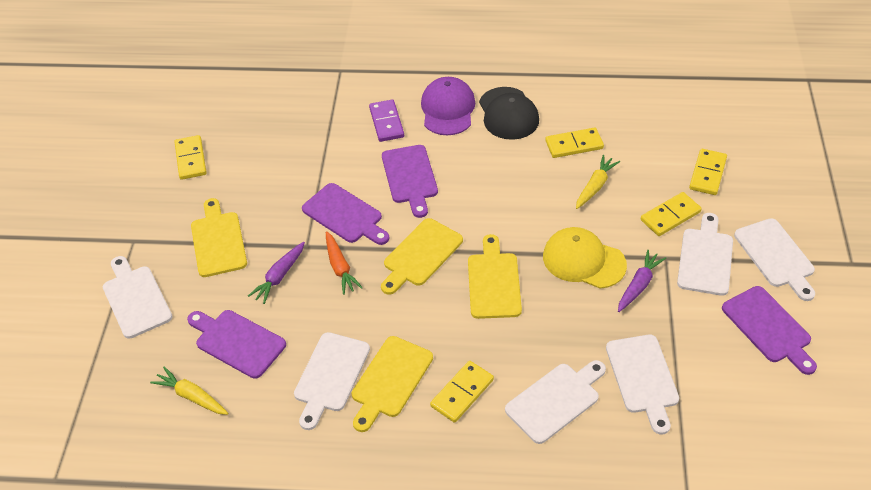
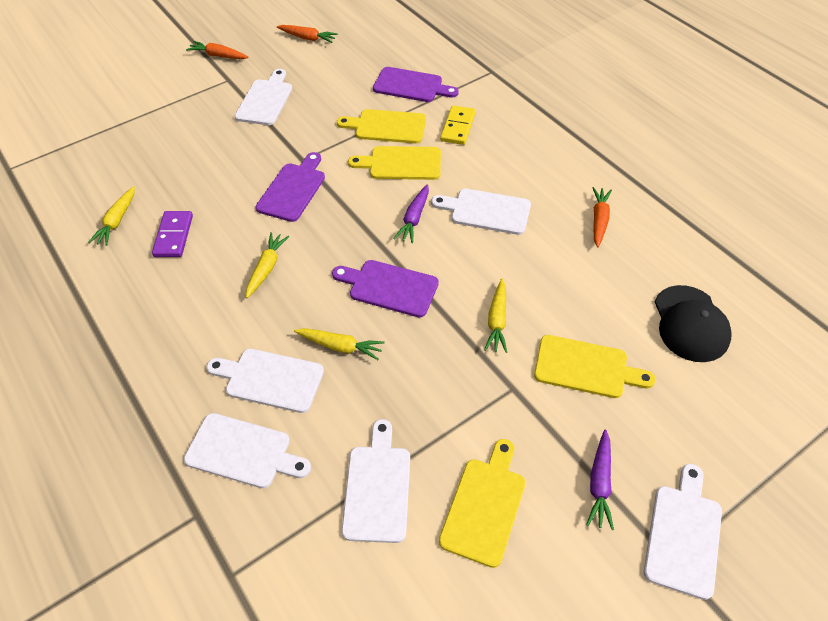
orange carrot: [326,231,363,295] = 1 -> [186,41,248,59] [277,25,338,43] [592,187,612,247] = 3
purple cap: [421,77,475,136] = 1 -> none = 0
purple cutting board: [187,310,286,379] [302,183,389,245] [382,145,438,218] [722,286,817,375] = 4 -> [256,152,325,222] [332,260,439,317] [373,67,459,102] = 3
yellow cap: [543,227,627,289] = 1 -> none = 0
yellow carrot: [150,367,229,415] [576,155,620,209] = 2 -> [89,186,135,246] [246,232,289,298] [294,328,385,360] [484,279,507,353] = 4
yellow domino: [175,135,207,180] [430,361,494,423] [545,127,604,158] [641,192,702,236] [689,149,727,195] = 5 -> [440,105,476,145] = 1

